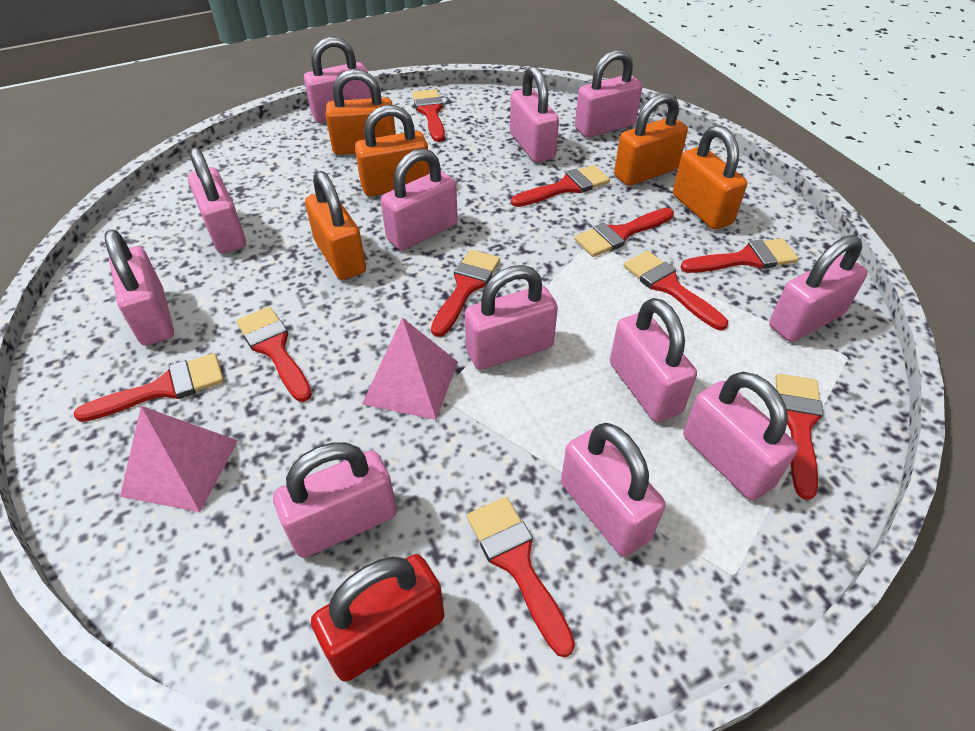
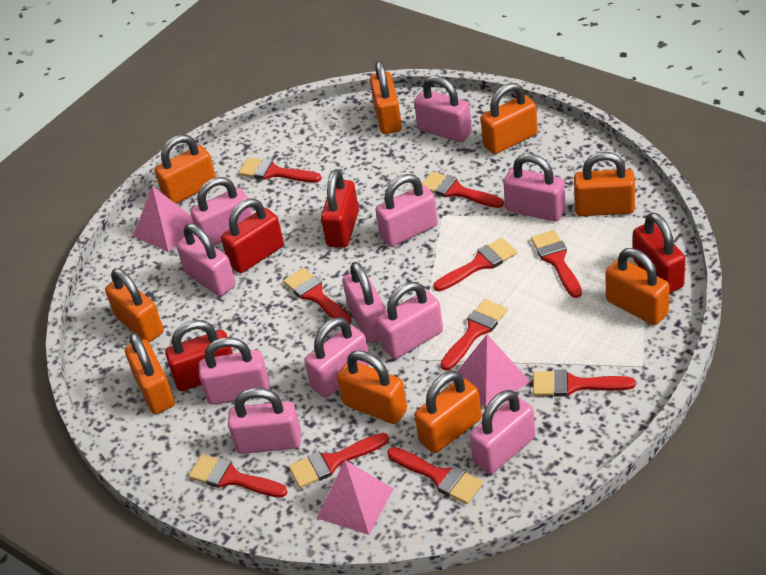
orange padlock: [305,171,366,280] [326,69,396,155] [355,105,430,196] [614,92,688,186] [673,125,747,230] = 5 -> [105,268,164,342] [125,333,175,414] [154,135,216,204] [337,350,407,424] [370,61,402,134] [414,371,482,453] [481,83,538,154] [574,152,635,216] [605,248,669,325] = 9
pink padlock: [105,230,174,346] [188,147,246,254] [273,442,397,558] [304,37,372,123] [381,148,458,250] [465,265,558,370] [510,66,559,163] [561,423,665,556] [575,49,642,138] [610,298,697,422] [683,372,799,500] [769,235,868,342] = 12 -> [176,223,236,296] [190,177,253,246] [199,337,270,405] [228,388,301,454] [304,317,369,398] [343,262,386,343] [375,174,438,247] [377,282,443,359] [414,76,472,142] [470,390,535,474] [503,154,566,222] = 11
pink pyramid: [120,406,238,512] [362,317,458,420] = 2 -> [133,186,194,252] [316,460,393,535] [457,334,530,408] = 3
red padlock: [311,554,444,682] = 1 -> [165,320,233,391] [221,199,284,273] [321,169,359,248] [633,213,685,293] = 4

